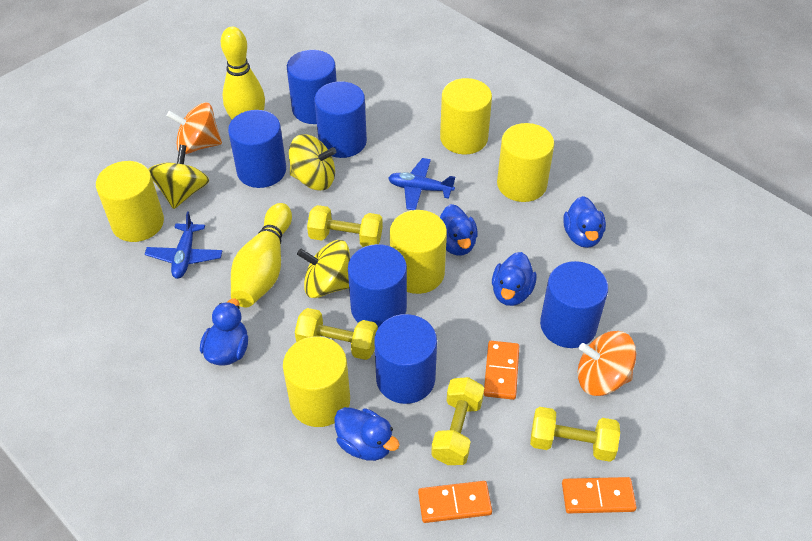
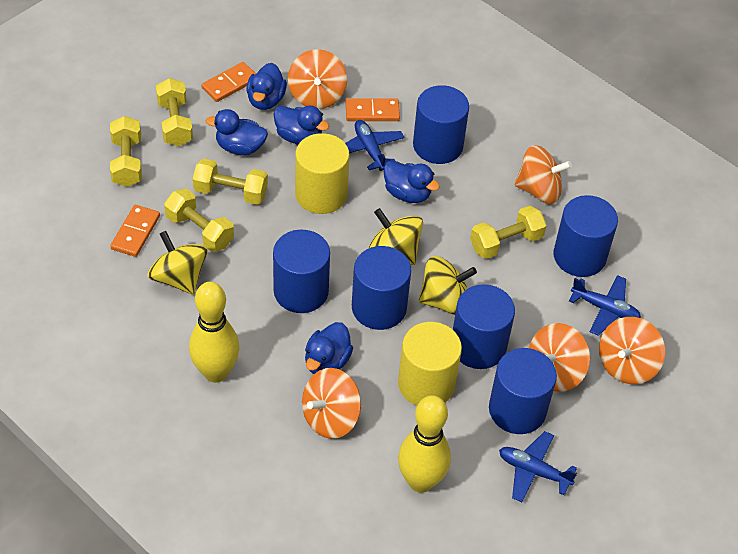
blue plane: [145,211,222,279] [388,158,455,210] = 2 -> [345,120,405,171] [499,431,577,502] [569,275,641,336] = 3
orange spinning top: [167,102,222,154] [577,331,636,396] = 2 -> [288,49,347,109] [302,368,361,439] [514,145,572,204] [529,323,590,392] [599,317,665,384] = 5
yellow cylinder: [96,161,164,242] [283,336,350,427] [390,210,447,294] [440,78,492,154] [497,123,554,202] = 5 -> [295,133,350,214] [398,322,462,405] = 2
yellow dumbbell: [295,308,378,360] [307,205,383,247] [431,377,484,465] [530,407,620,462] = 4 -> [110,116,142,187] [156,78,193,146] [164,189,234,252] [193,158,268,205] [470,206,546,259] = 5

